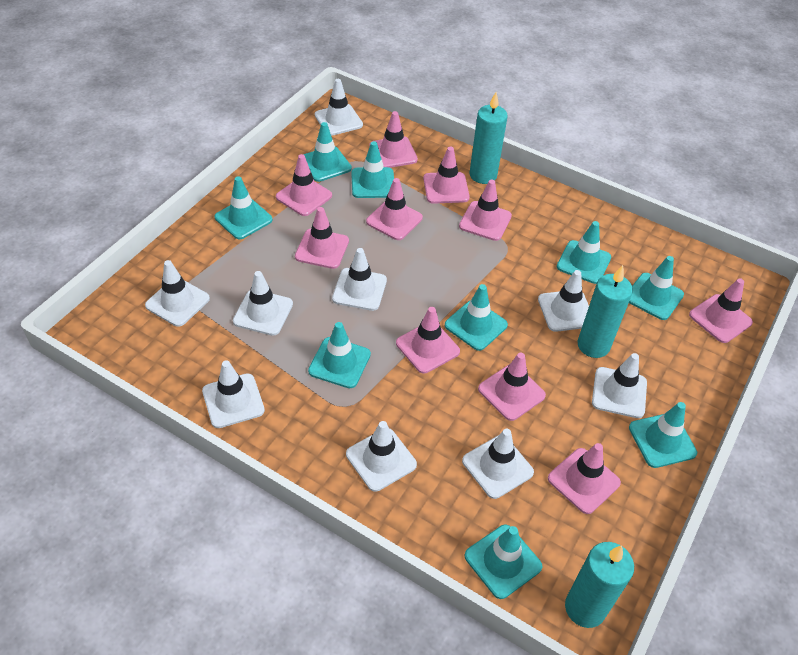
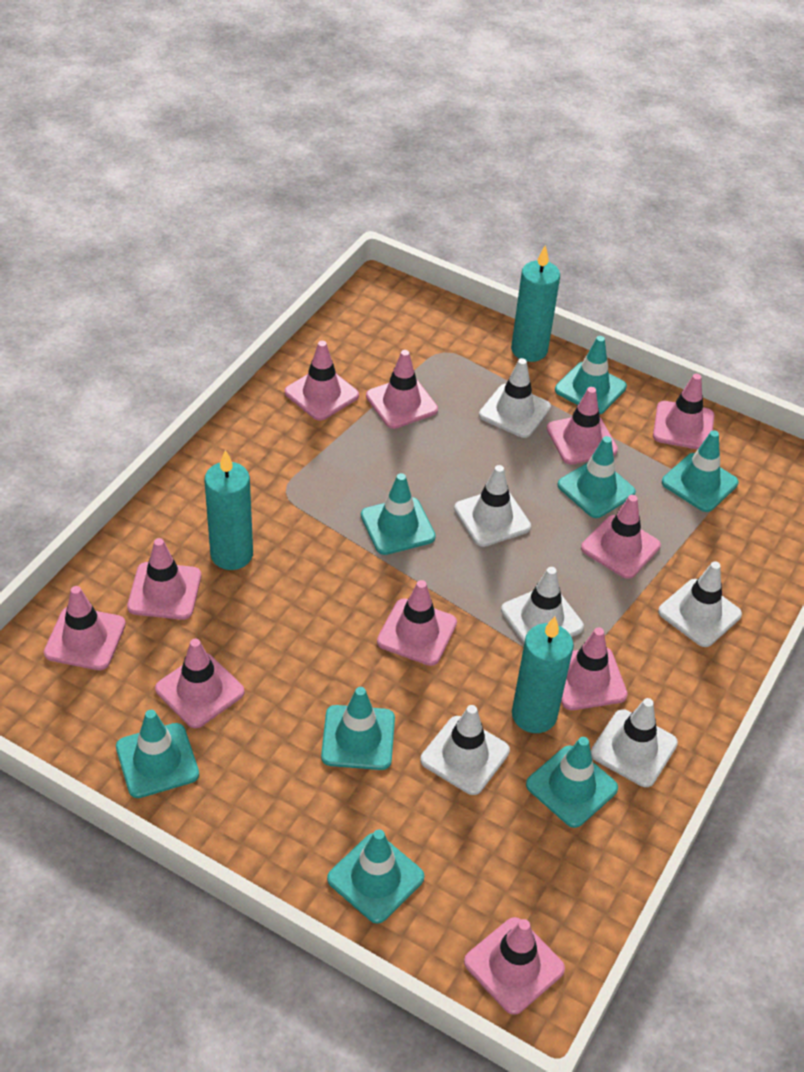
pink traffic cone: [276,154,332,216] [295,207,349,269] [366,178,423,240] [369,111,418,168] [396,307,460,374] [423,147,470,204] [459,180,512,241] [478,352,546,421] [548,443,621,514] [689,278,753,343] = 10 -> [44,586,126,670] [127,538,201,620] [155,639,244,728] [285,341,359,421] [366,350,438,429] [377,580,457,666] [464,917,565,1015] [546,387,618,465] [561,627,628,710] [581,495,661,579] [653,374,714,449] = 11
turquoise traffic cone: [215,176,273,239] [303,122,352,182] [308,322,371,388] [351,141,394,198] [445,284,508,351] [465,525,542,599] [557,221,611,284] [629,256,684,320] [629,402,697,468] = 9 -> [116,710,199,798] [321,687,395,770] [327,829,424,924] [361,473,436,555] [526,737,618,828] [555,336,627,414] [557,436,636,518] [662,430,738,512] = 8
white traffic cone: [145,260,210,327] [202,360,265,428] [233,271,293,336] [315,79,363,136] [332,248,387,311] [346,421,417,492] [462,429,534,499] [538,270,589,332] [592,353,647,418] = 9 -> [421,705,510,795] [454,465,531,547] [479,358,551,438] [501,567,584,643] [591,698,678,787] [658,561,742,647] = 6

